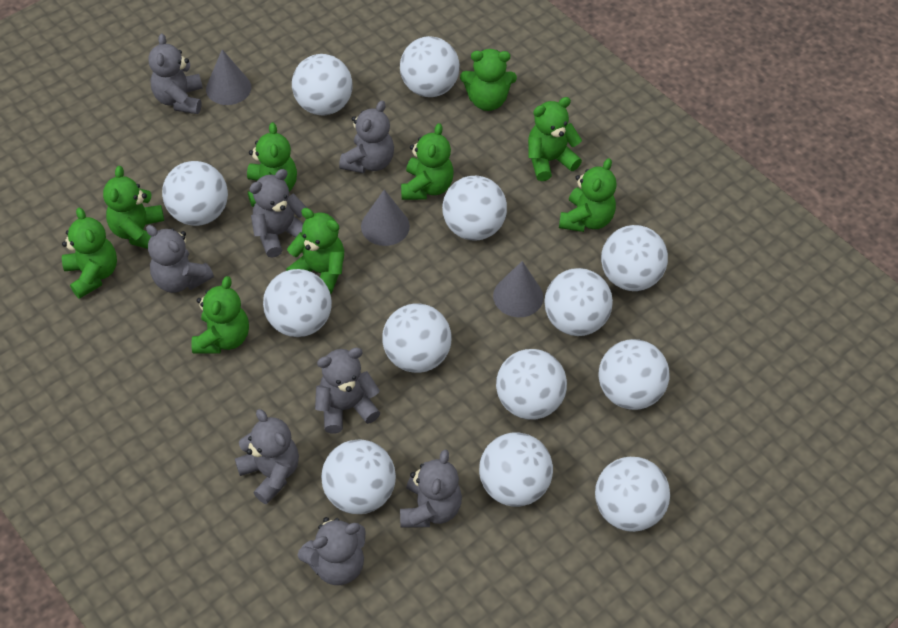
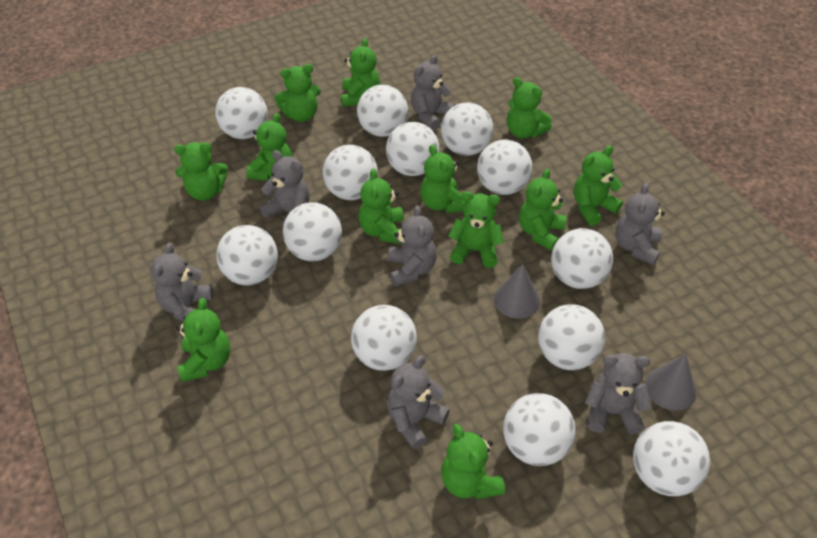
green teddy bear: [62,207,117,299] [103,166,164,249] [191,276,249,354] [247,122,297,207] [286,208,344,294] [401,123,454,200] [460,49,517,111] [528,97,582,181] [559,158,617,232] = 9 -> [174,142,228,201] [176,298,230,382] [246,113,293,181] [274,64,321,122] [341,38,380,107] [358,169,404,244] [420,145,465,213] [441,424,505,500] [449,191,504,268] [507,77,552,138] [519,168,567,251] [574,146,623,226] = 12
grey cone: [206,49,251,105] [361,190,410,246] [493,261,544,317] = 3 -> [494,264,540,319] [645,354,696,411] = 2
grey teddy bear: [146,225,214,293] [148,34,203,114] [235,409,299,505] [249,169,307,258] [298,517,366,585] [315,347,380,434] [339,101,394,173] [400,449,462,528] = 8 -> [151,243,213,322] [260,150,310,225] [387,355,450,449] [388,205,437,287] [411,55,455,130] [585,353,652,434] [616,183,665,265] = 7

